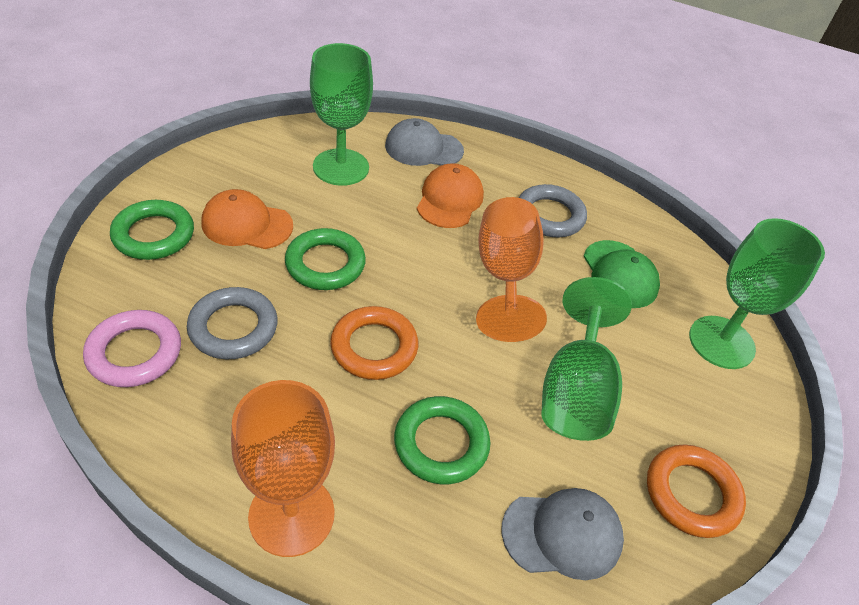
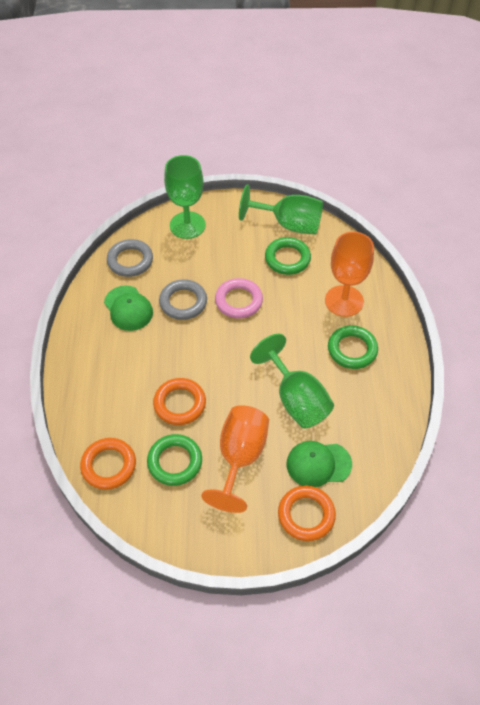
green cap: [583,240,660,308] = 1 -> [104,286,153,331] [287,441,352,487] = 2
grey cap: [385,118,464,166] [501,488,624,580] = 2 -> none = 0
orange cap: [202,189,293,249] [417,163,484,228] = 2 -> none = 0
orange ring: [330,306,418,380] [647,445,746,538] = 2 -> [80,438,136,490] [153,378,206,425] [278,485,336,541] = 3

